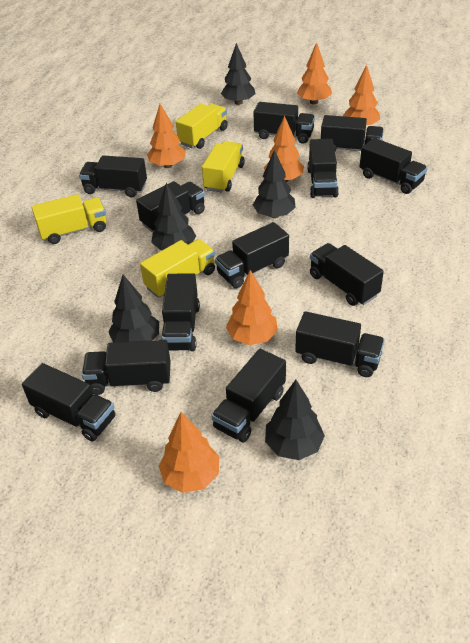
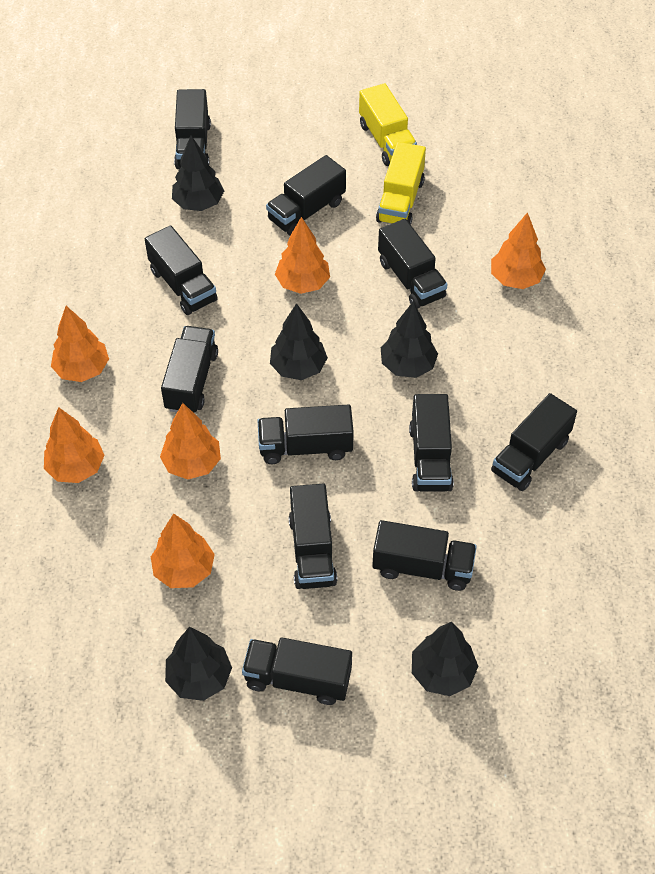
black truck: [22,363,116,441] [79,155,147,197] [82,340,170,395] [136,181,205,232] [161,273,200,351] [211,349,286,442] [215,222,289,288] [254,102,315,144] [295,311,385,377] [307,139,339,198] [310,243,384,306] [321,115,384,151] [360,138,427,194] = 13 -> [145,225,218,315] [161,326,218,413] [174,89,211,169] [242,637,352,705] [257,404,354,464] [266,155,346,236] [288,484,337,589] [372,520,477,591] [378,219,448,309] [409,394,454,492] [491,393,577,491] = 11
yellow truck: [32,194,107,244] [140,239,215,298] [176,103,228,149] [202,141,245,193] = 4 -> [359,83,417,166] [376,142,426,225] = 2

